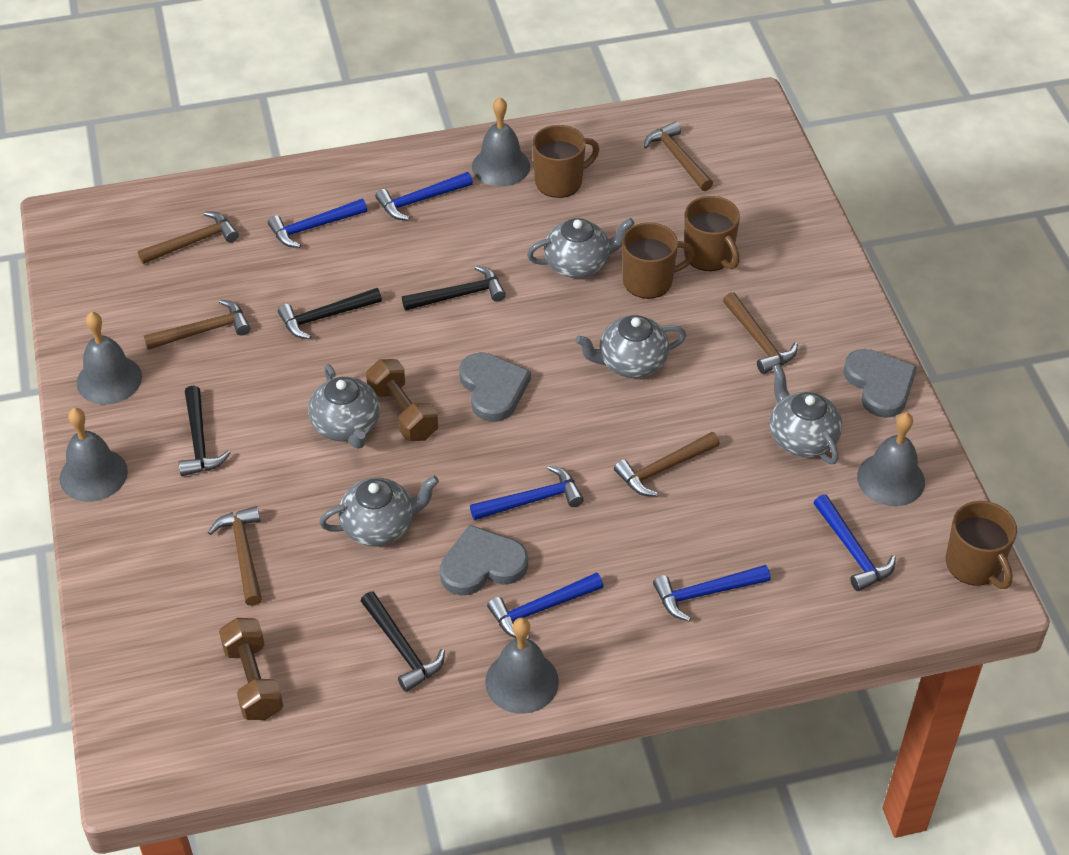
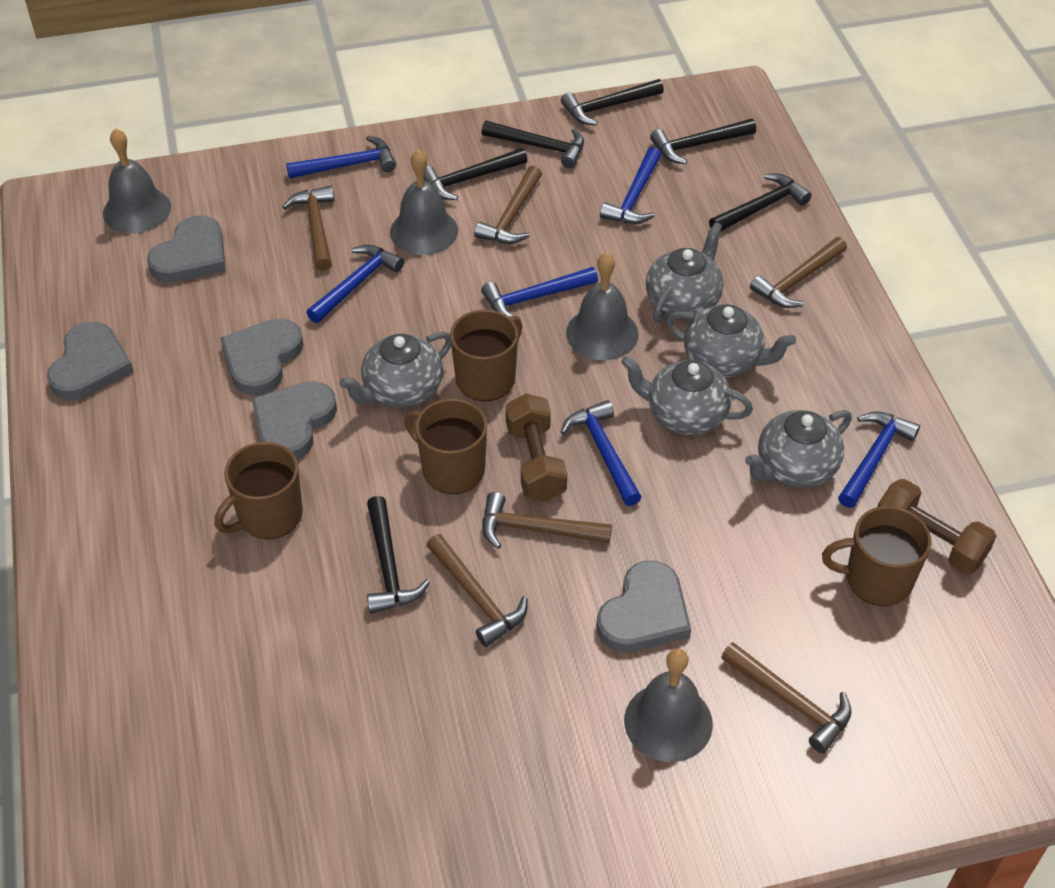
black hammer: [178,386,231,476] [278,288,382,339] [361,591,445,692] [402,265,506,311] = 4 -> [367,496,430,614] [424,148,528,200] [481,121,584,168] [561,79,664,125] [650,119,756,164] [709,173,812,232] = 6
grey bell: [59,408,128,502] [77,312,142,404] [472,97,530,187] [485,617,559,714] [857,412,925,506] = 5 -> [103,128,171,233] [390,150,458,255] [566,252,639,360] [624,648,713,762] = 4
grey heart: [440,525,528,596] [459,352,531,422] [843,349,917,418] = 3 -> [47,322,134,400] [147,215,226,283] [220,319,303,395] [252,381,337,459] [597,561,691,652] = 5

